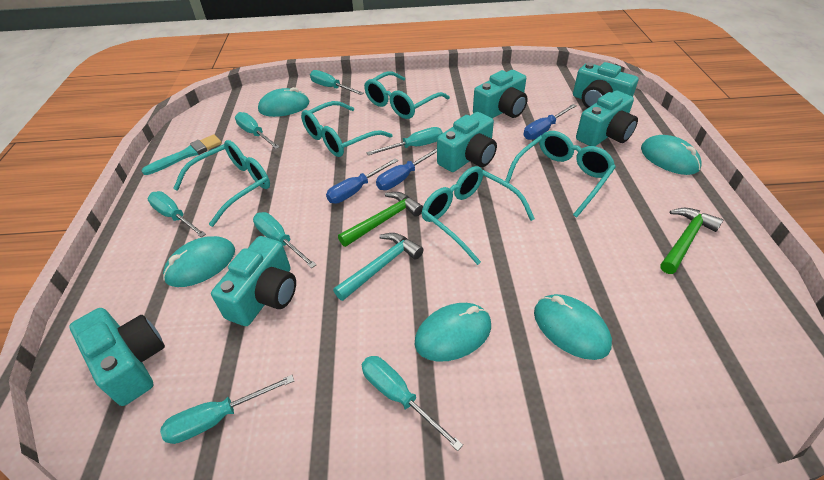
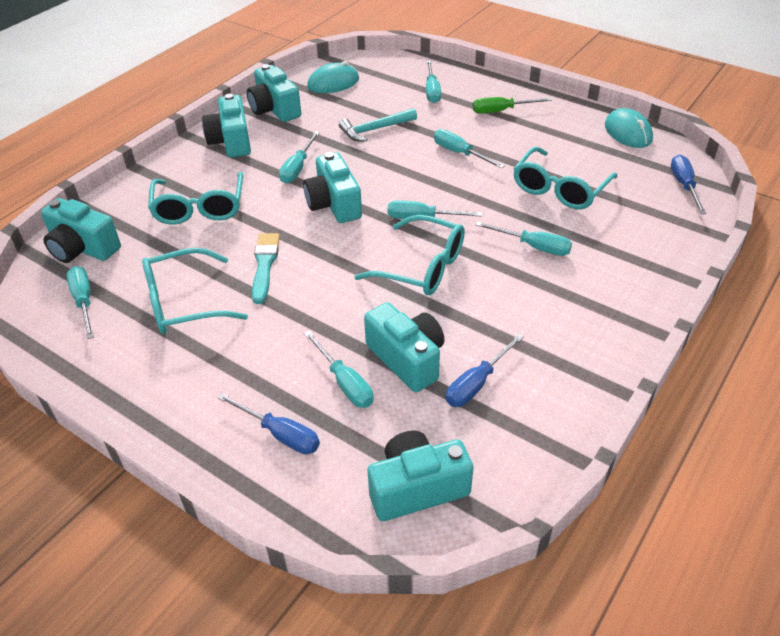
green hammer: [338,192,423,247] [660,208,723,274] = 2 -> none = 0
green screwdriver: none = 0 -> [473,97,552,114] = 1
turquoise glasses: [173,140,270,227] [301,101,392,157] [364,71,450,119] [421,166,535,265] [505,131,616,217] = 5 -> [142,248,248,334] [148,172,243,224] [354,215,465,295] [513,147,617,209] = 4
turquoise mouse: [163,236,235,287] [258,87,309,117] [415,303,491,362] [534,294,612,360] [641,135,702,175] = 5 -> [307,61,359,93] [605,108,653,148] = 2

